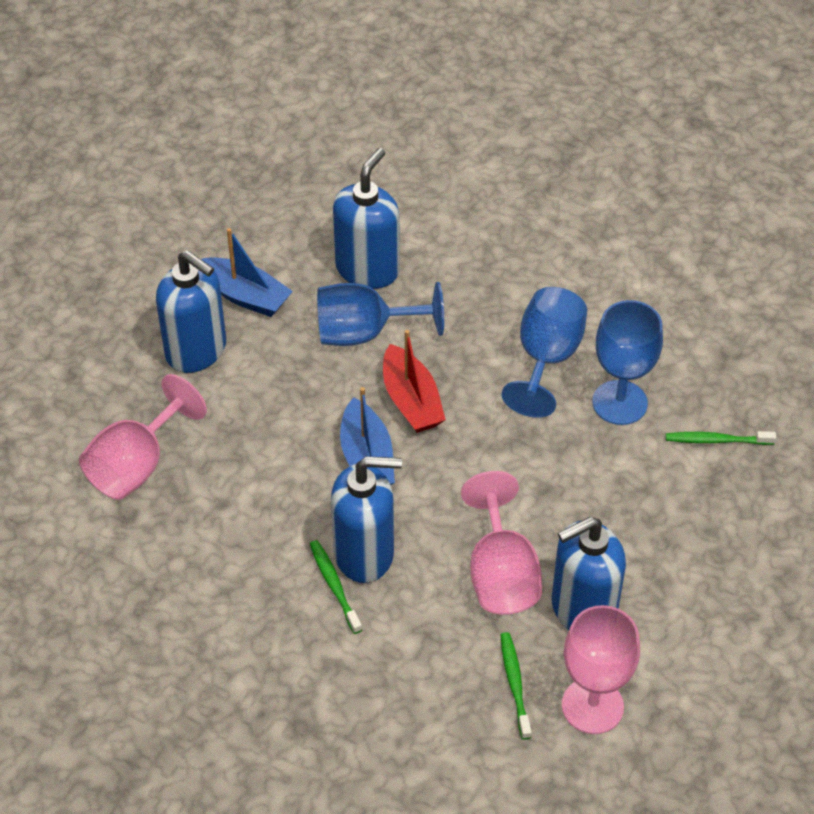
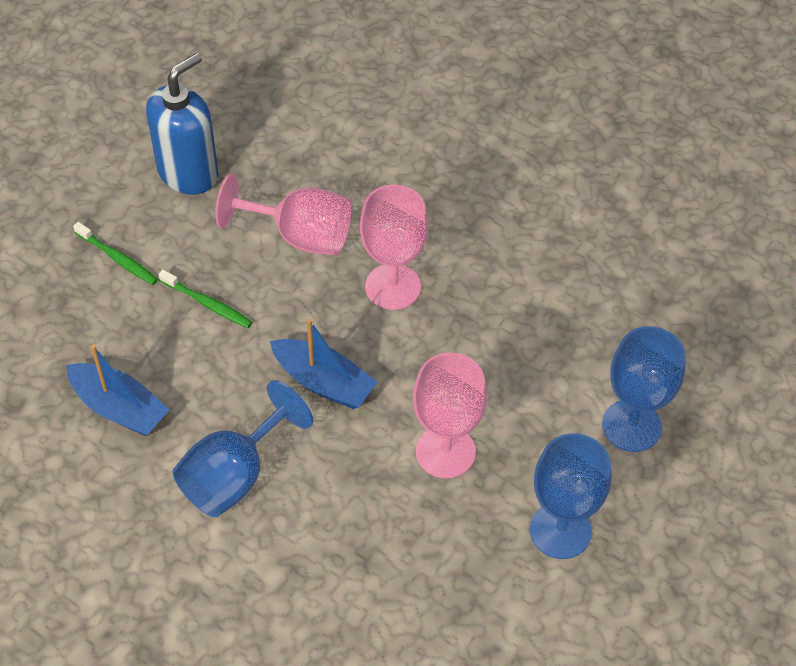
blue soap dispenser: [156,250,226,373] [331,456,402,583] [333,148,400,289] [552,517,626,631] = 4 -> [146,53,218,195] = 1
green toothbrush: [310,540,362,634] [500,632,531,740] [666,431,776,445] = 3 -> [73,222,158,285] [158,270,252,328] = 2
red boat: [383,330,446,433] = 1 -> none = 0

